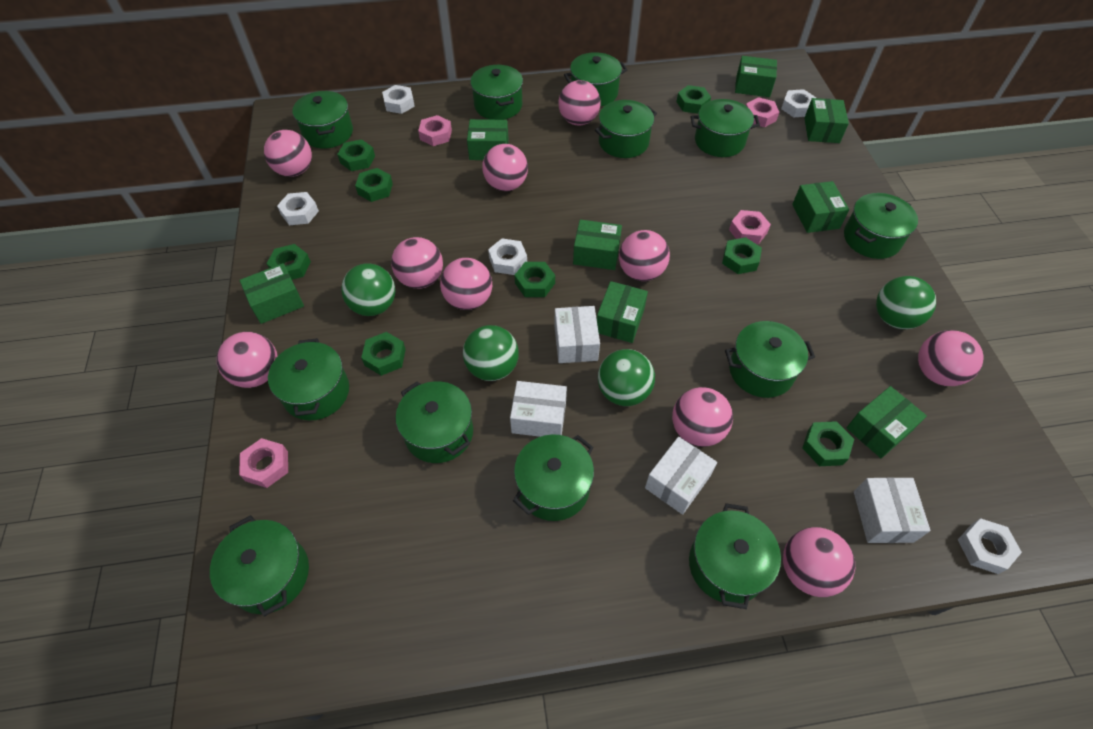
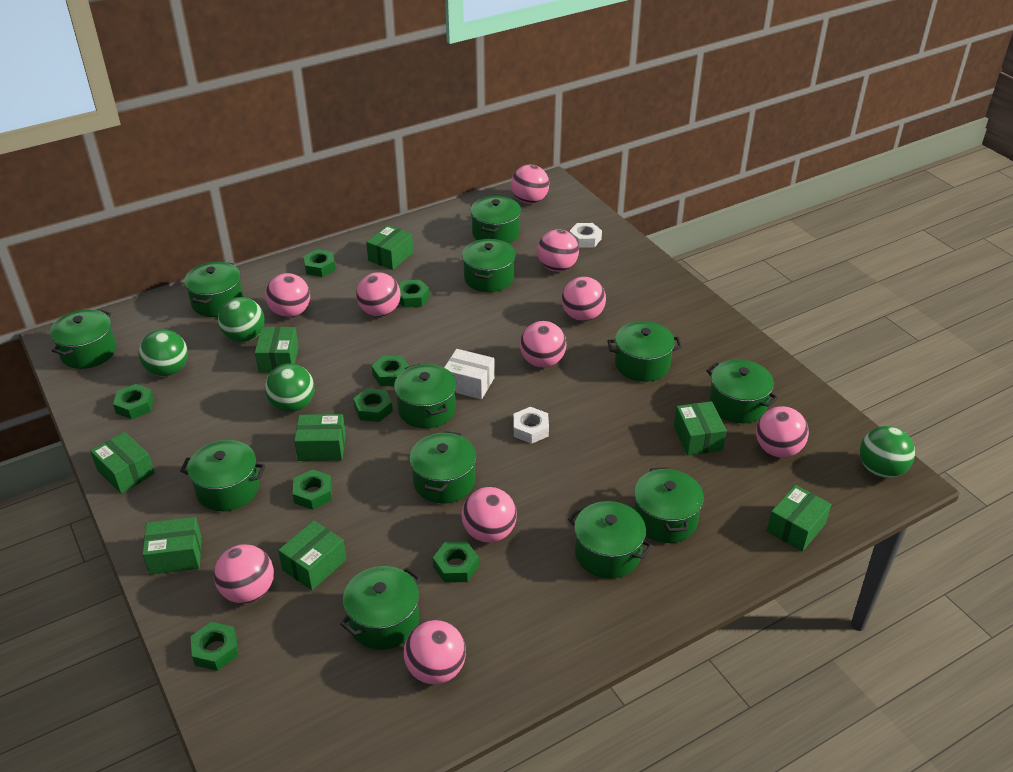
pink nut: [239,438,288,488] [418,115,452,146] [729,210,771,245] [746,97,779,127] = 4 -> none = 0
white box: [510,381,567,437] [554,306,600,363] [645,437,717,515] [854,477,931,543] = 4 -> [444,349,495,399] = 1
white nut: [277,192,319,225] [382,85,415,114] [488,239,527,275] [781,89,816,117] [958,518,1022,574] = 5 -> [513,407,549,444] [569,223,602,248] = 2

